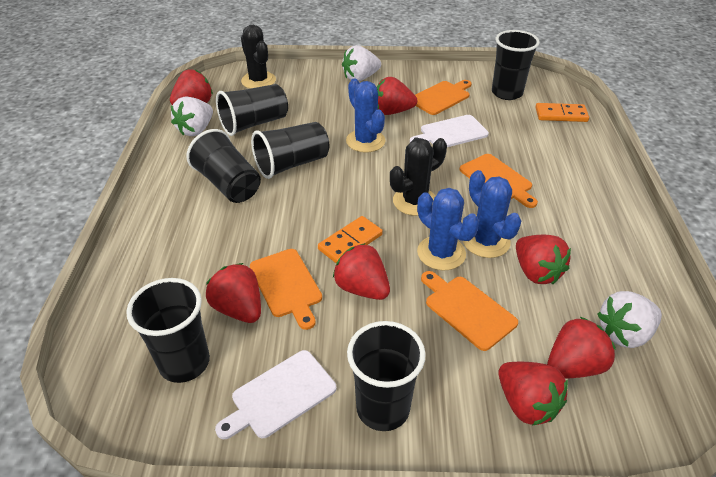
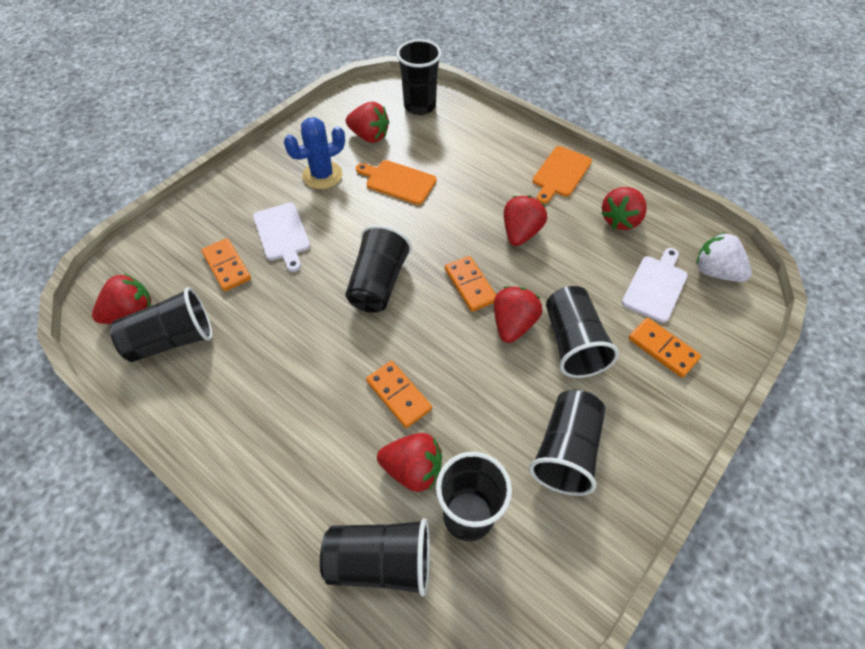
black cactus: [241,25,276,89] [390,138,447,216] = 2 -> none = 0
black cup: [126,278,210,383] [186,129,261,203] [216,84,288,136] [251,122,329,179] [347,321,426,431] [492,30,540,100] = 6 -> [110,287,213,362] [320,518,430,596] [345,225,412,313] [396,39,441,115] [436,452,512,542] [529,390,606,496] [546,286,619,378] = 7
blue cactus: [346,79,386,153] [417,188,479,271] [463,170,521,258] = 3 -> [284,117,345,189] = 1
orange cutting board: [250,249,322,330] [415,80,472,115] [421,271,518,351] [460,154,538,208] = 4 -> [356,160,437,205] [533,146,592,204] = 2
orange domino: [318,216,383,263] [536,103,589,122] = 2 -> [201,238,251,291] [366,361,432,428] [445,256,496,312] [629,318,701,378] = 4
red strawberry: [170,69,213,105] [206,263,261,323] [333,243,390,300] [377,77,417,115] [498,362,568,426] [516,235,571,284] [547,317,616,379] = 7 -> [92,273,151,324] [346,102,389,143] [377,433,442,492] [494,286,542,343] [504,196,547,246] [601,187,647,230] = 6
white strawberry: [171,97,213,136] [342,45,381,81] [598,291,662,348] = 3 -> [696,232,752,282] = 1

